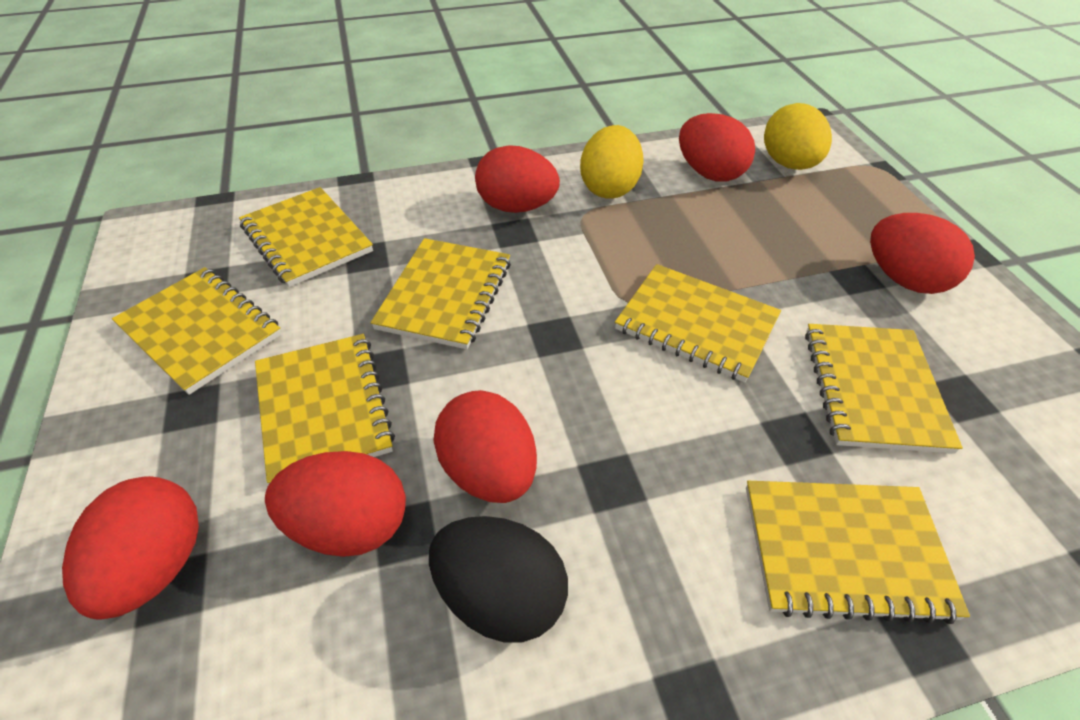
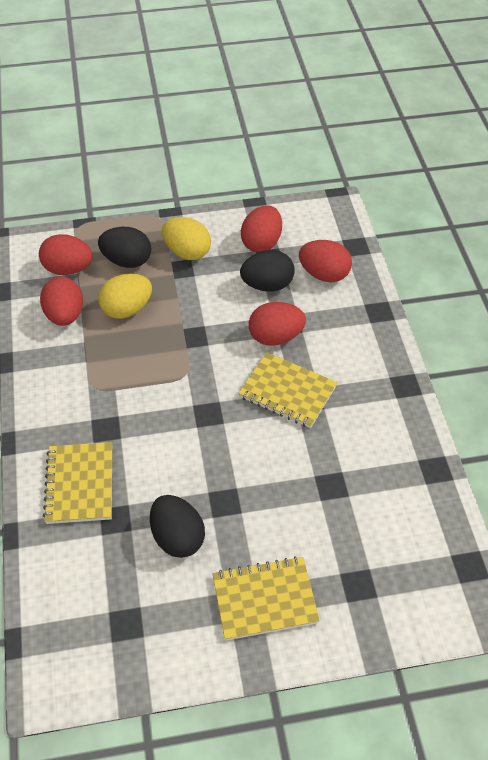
black egg: [429,516,568,642] = 1 -> [98,227,151,268] [150,495,205,558] [240,250,295,292] = 3
red egg: [62,476,199,620] [265,451,406,557] [433,390,537,503] [475,145,560,213] [679,113,755,181] [870,213,975,294] = 6 -> [39,234,93,275] [40,277,83,326] [241,206,282,252] [249,302,306,346] [299,240,352,282] = 5
yellow notebook: [112,267,282,395] [239,187,373,287] [255,334,395,483] [371,238,511,349] [615,264,781,382] [746,481,970,624] [805,324,963,454] = 7 -> [43,442,112,524] [212,556,320,641] [238,352,338,428] = 3

